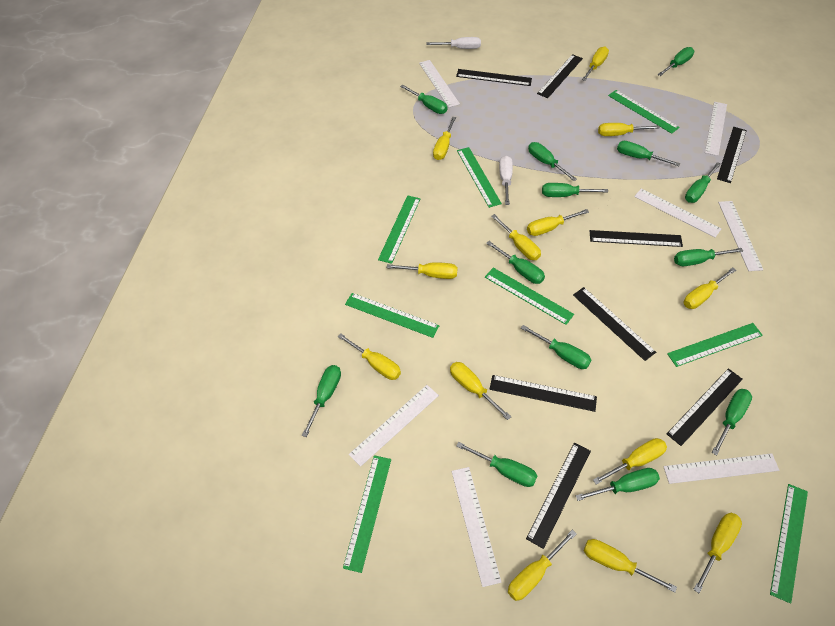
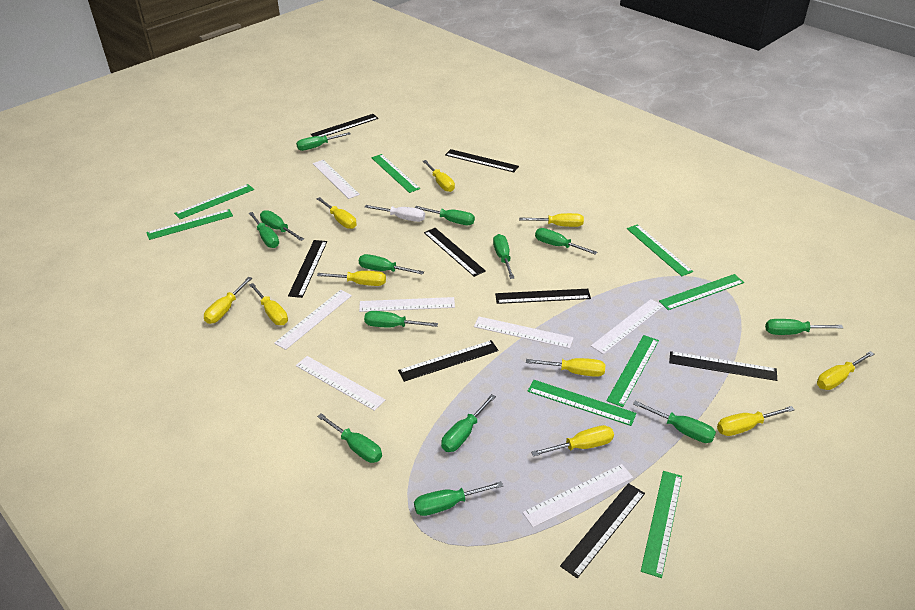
white screwdriver: [426,37,481,49] [499,156,513,205] = 2 -> [365,205,425,222] = 1
yellow screwdriver: [338,333,401,380] [387,262,458,279] [433,117,456,160] [450,362,511,420] [491,214,541,260] [508,530,576,601] [527,209,589,236] [582,47,609,81] [584,539,677,593] [593,438,667,485] [598,123,660,136] [684,267,736,309] [693,513,742,593] = 13 -> [204,277,252,324] [249,283,288,325] [316,197,357,229] [317,271,386,286] [423,160,455,192] [519,213,584,227] [526,358,605,377] [531,425,614,457] [717,406,795,436] [817,351,874,390] = 10

